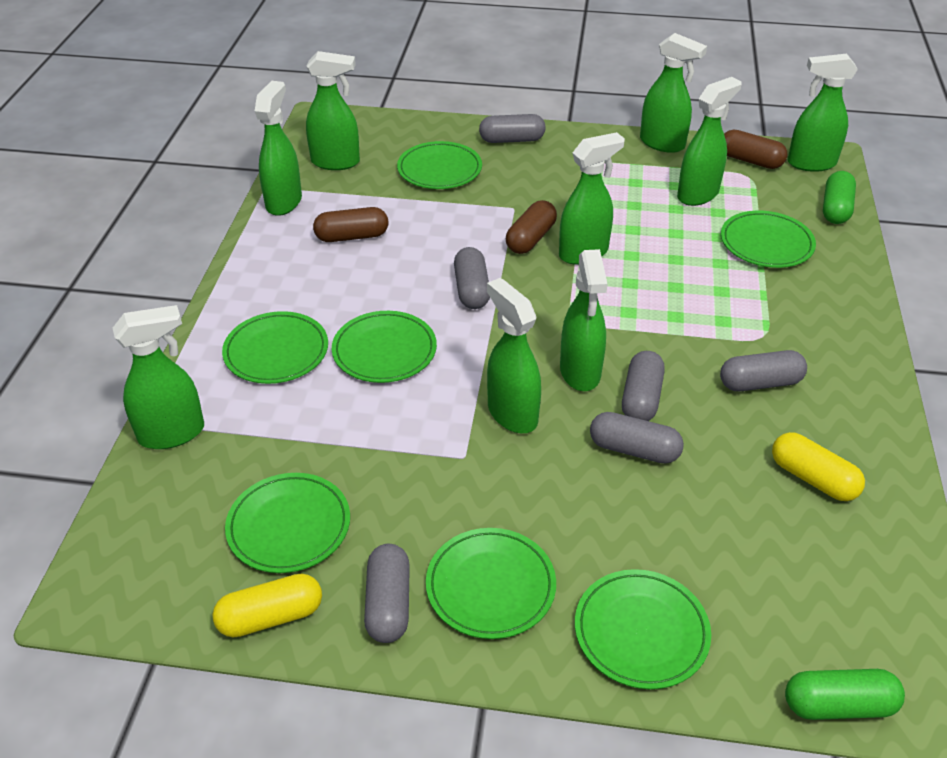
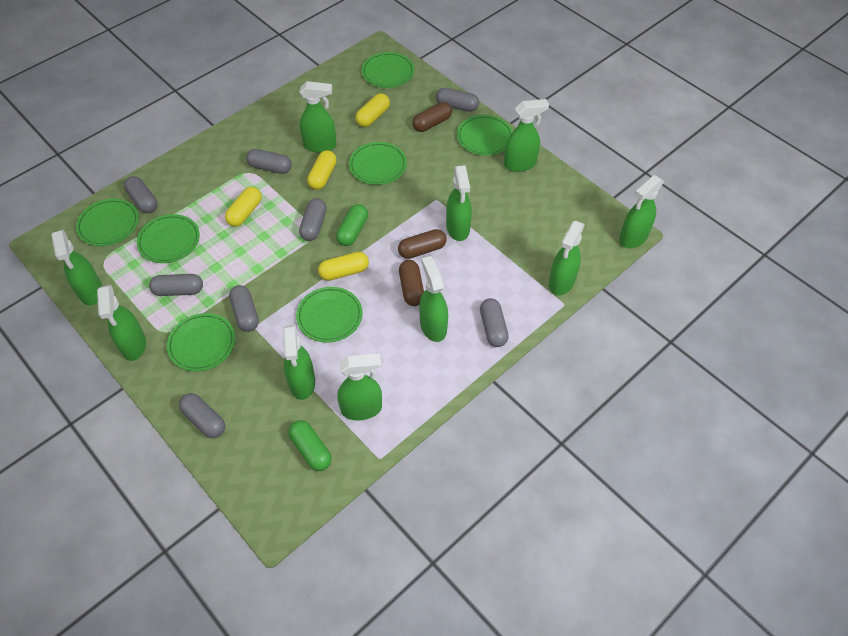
green spray bottle: [113,305,204,449] [255,81,302,216] [306,51,360,170] [487,278,541,433] [559,132,625,265] [560,249,607,391] [640,33,707,153] [677,77,742,206] [788,54,858,172] = 9 -> [51,230,102,305] [97,285,146,361] [282,324,315,400] [300,81,337,153] [337,354,382,420] [419,256,448,342] [446,165,472,241] [504,99,549,172] [549,221,585,295] [619,175,664,248] = 10
grey capsule: [364,544,410,643] [454,247,490,309] [479,114,545,143] [590,412,684,464] [622,351,665,421] [720,350,807,391] = 6 -> [124,176,158,213] [149,274,203,296] [179,393,225,438] [229,285,259,332] [246,149,292,174] [299,198,327,241] [436,88,479,112] [480,298,509,347] = 8
yellow capsule: [212,573,322,638] [772,432,865,501] = 2 -> [225,187,262,227] [307,150,337,190] [318,252,369,281] [355,93,390,127] = 4

